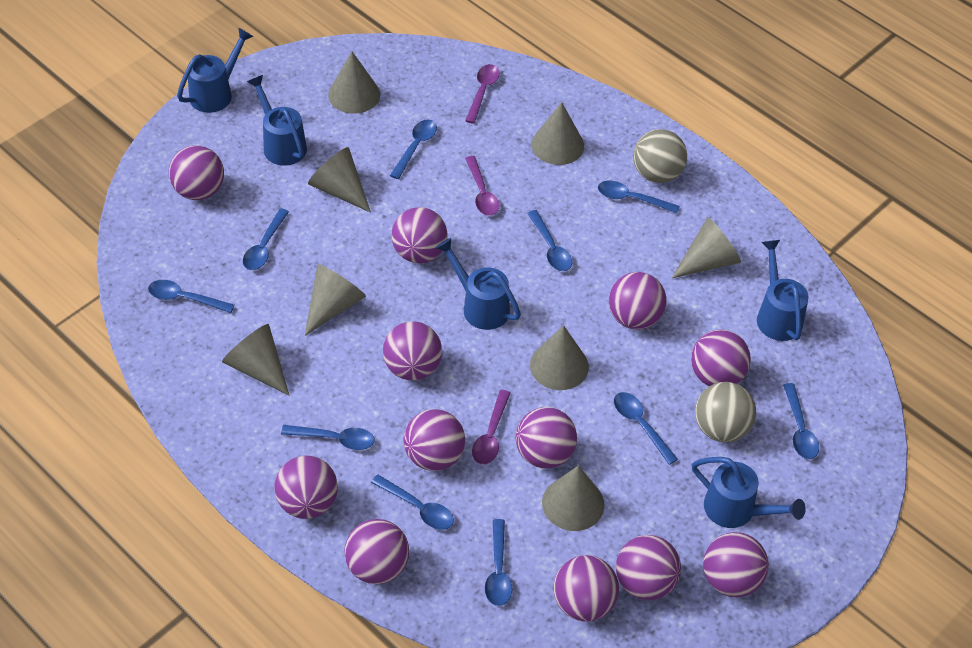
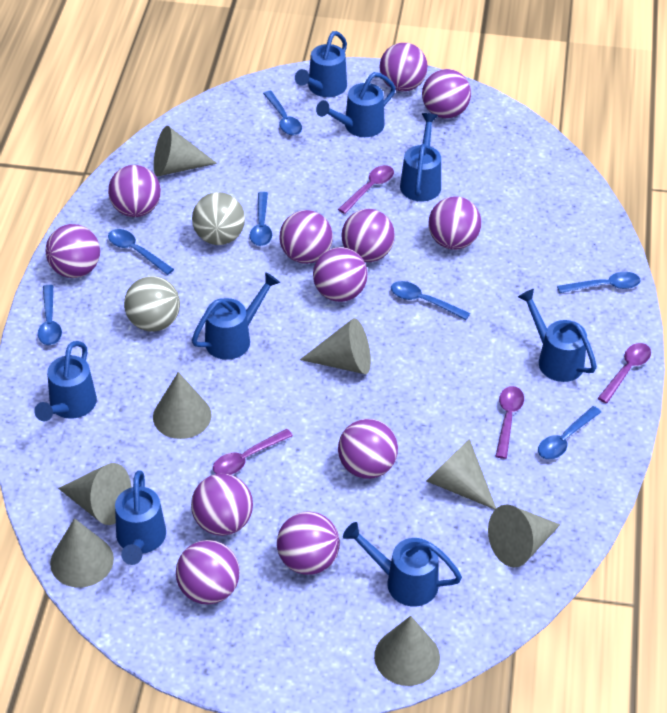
blue spoon: [148,280,234,313] [243,208,289,270] [281,425,374,450] [371,474,454,530] [390,120,437,179] [485,519,513,606] [527,210,572,271] [598,181,680,213] [614,392,678,465] [783,383,819,459] = 10 -> [38,285,62,345] [108,229,174,275] [250,192,272,246] [263,91,302,136] [391,281,470,320] [538,406,601,460] [557,272,640,293] = 7
blue watering can: [177,28,253,113] [247,75,307,166] [436,238,521,330] [692,457,806,528] [757,240,808,341] = 5 -> [34,341,97,422] [115,470,166,565] [192,272,280,360] [295,31,347,97] [316,72,396,137] [343,522,462,606] [400,113,441,202] [518,289,597,382] = 8
purple spoon: [465,64,500,124] [465,156,500,216] [472,390,510,464] = 3 -> [213,429,293,475] [338,165,394,214] [496,386,524,459] [598,343,651,403] = 4

